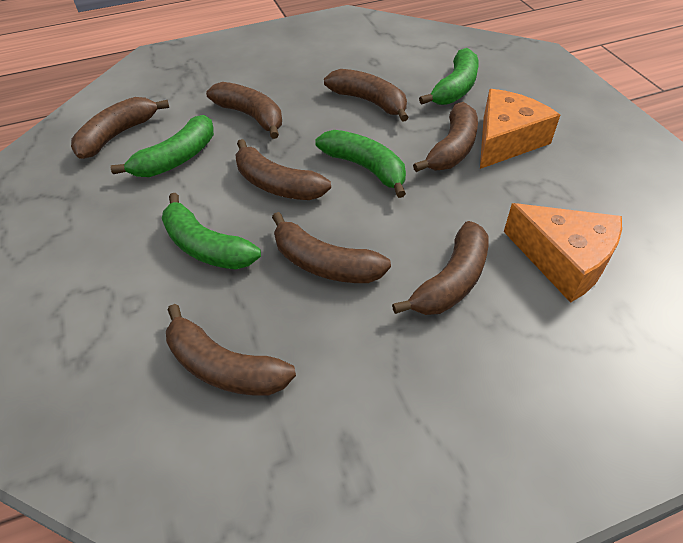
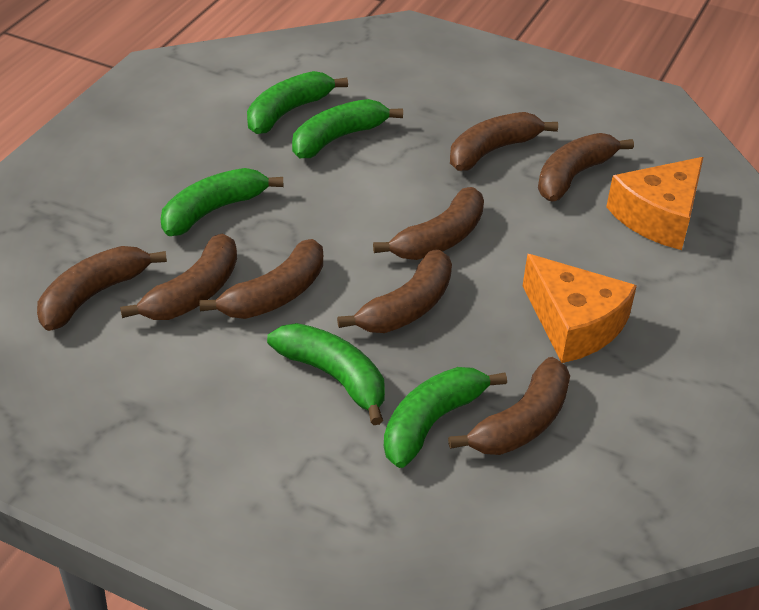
green banana: [111,115,214,177] [162,193,261,270] [315,130,406,198] [419,48,479,105] = 4 -> [160,168,283,236] [247,71,348,134] [267,323,385,425] [292,99,403,158] [384,367,507,468] = 5

